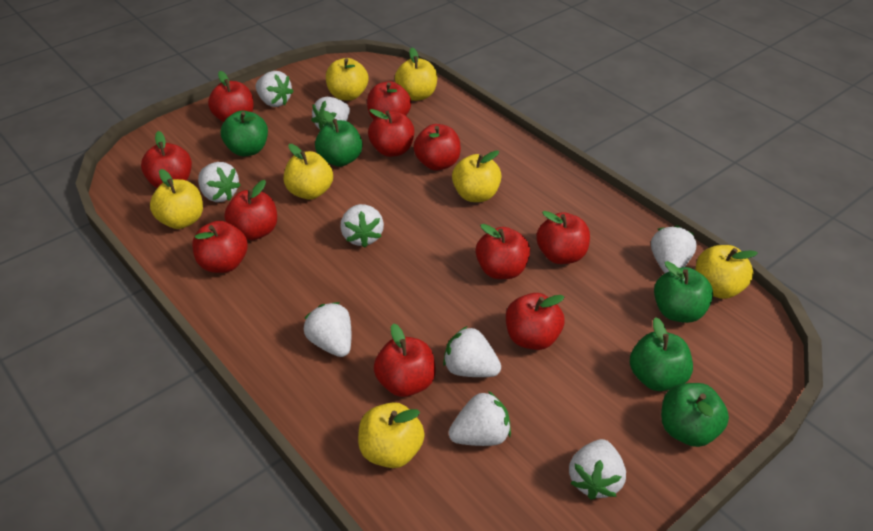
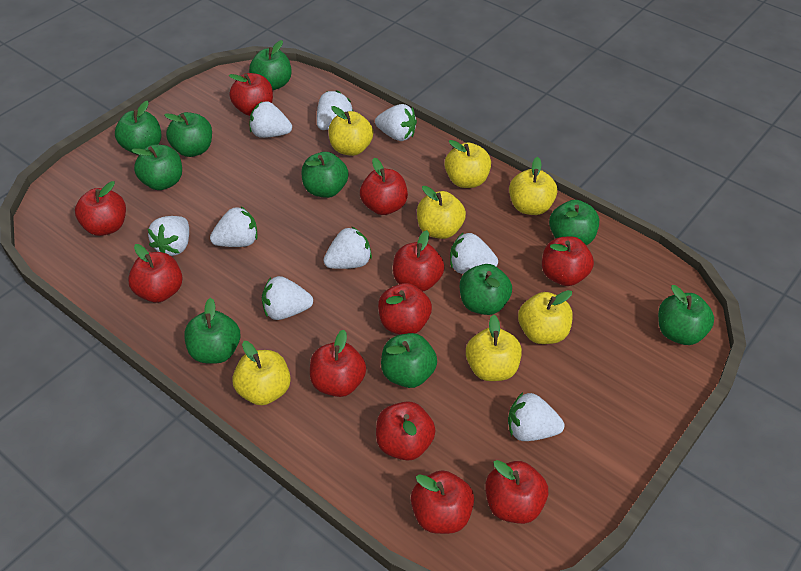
green apple: [221,111,268,156] [315,111,363,167] [630,317,693,391] [654,261,713,323] [661,383,729,447] = 5 -> [115,101,161,155] [131,145,182,190] [164,112,212,157] [184,298,240,364] [249,40,291,90] [302,152,349,198] [381,333,437,388] [460,264,512,315] [549,200,599,245] [658,285,714,345] = 10

